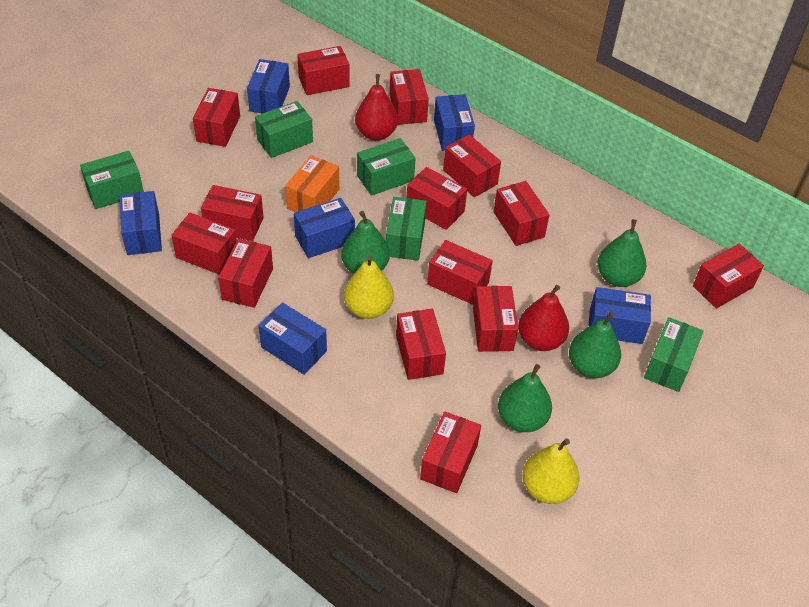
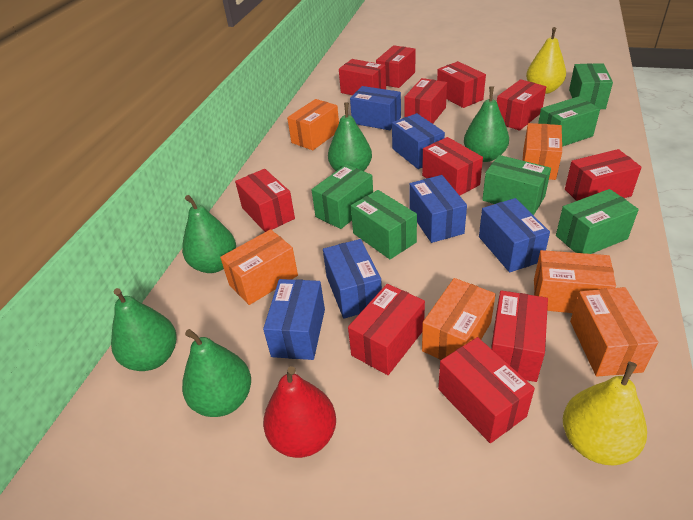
green box: [80,151,144,209] [255,101,313,158] [357,138,416,196] [386,197,427,260] [644,317,704,392] = 5 -> [311,164,373,229] [351,190,417,259] [482,155,551,215] [538,96,600,147] [556,189,639,254] [569,63,613,109] = 6
green pear: [341,211,390,274] [498,364,552,432] [569,312,621,378] [597,219,647,287] = 4 -> [111,288,176,371] [182,195,236,273] [182,329,251,417] [328,103,372,171] [464,87,509,162] = 5
orange box: [285,155,339,212] = 1 -> [220,229,298,305] [287,99,339,150] [422,278,496,360] [523,123,562,180] [534,250,616,313] [570,287,658,377] = 6
red box: [171,213,237,275] [193,88,240,147] [201,185,264,241] [218,238,273,308] [297,46,350,95] [390,69,429,125] [396,309,446,380] [407,167,467,230] [420,412,481,493] [427,240,493,305] [443,135,501,197] [473,286,518,352] [493,181,549,246] [693,244,764,309] = 14 -> [235,169,295,232] [339,59,386,95] [348,284,425,375] [376,45,416,88] [404,78,447,124] [422,137,483,196] [437,61,486,108] [438,337,535,443] [491,290,548,382] [497,79,546,131] [565,149,642,201] = 11
red pear: [355,74,398,140] [518,285,569,351] = 2 -> [263,366,336,458] = 1

